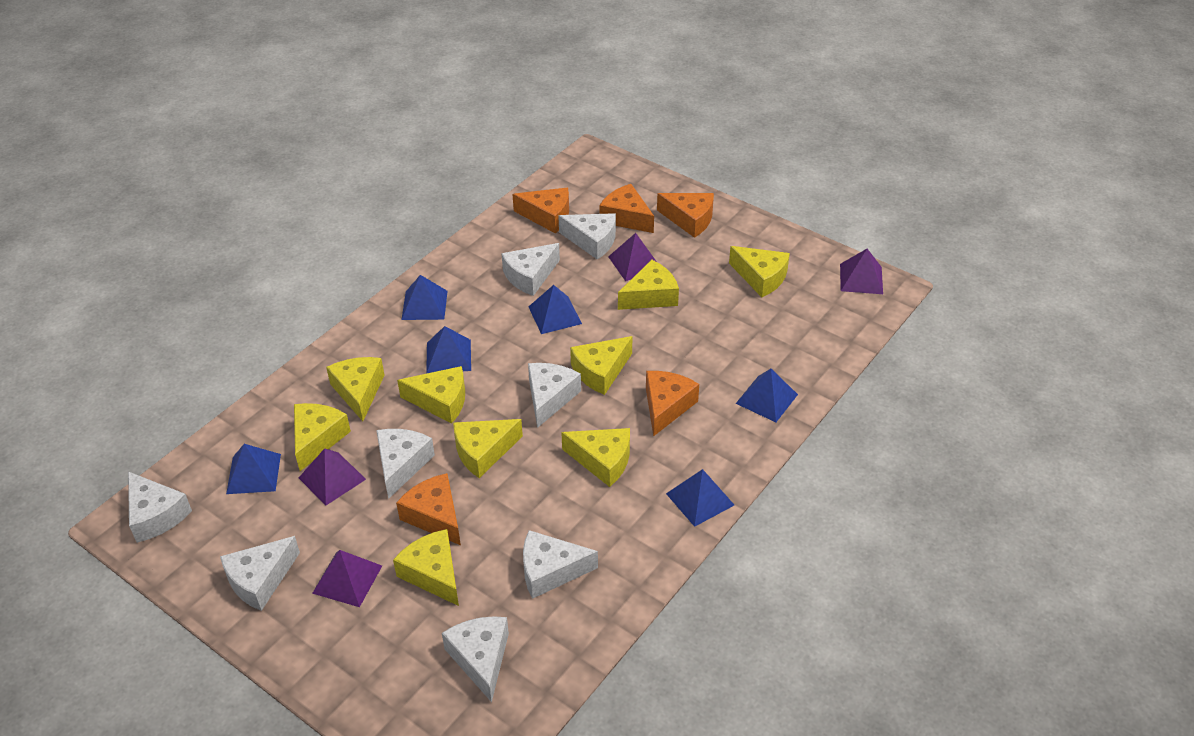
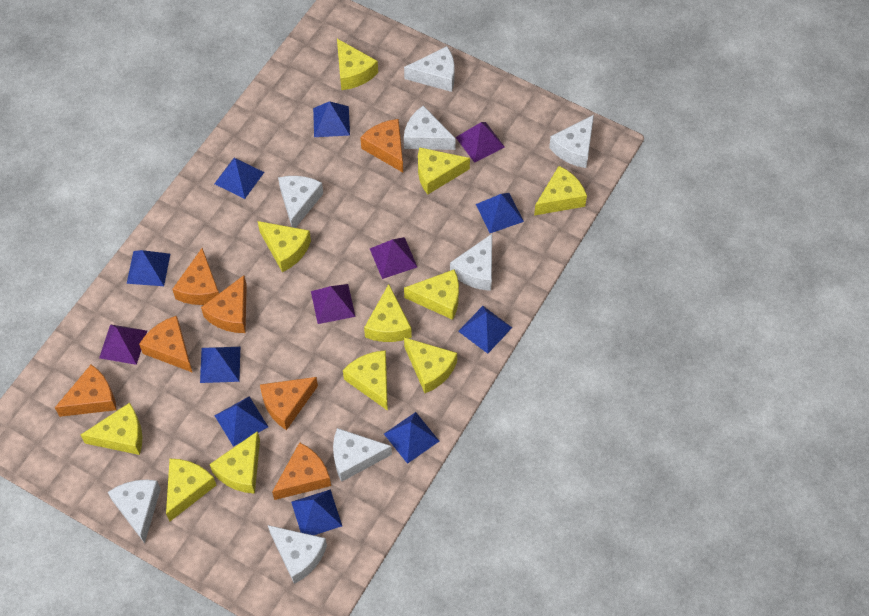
blue pyramid: [226,444,281,494] [402,275,448,320] [426,326,471,374] [528,285,582,334] [666,469,734,527] [736,369,798,422] = 6 -> [127,250,170,286] [200,347,240,383] [214,158,264,199] [214,396,268,447] [291,489,342,535] [313,101,350,137] [384,412,439,464] [458,306,512,354] [476,193,524,233] = 9
orange cheese: [396,473,461,545] [513,188,569,234] [599,184,654,233] [646,371,699,437] [657,193,714,238] = 5 -> [55,365,117,417] [139,316,193,373] [172,248,219,305] [201,275,247,333] [260,377,318,430] [272,442,331,500] [360,119,403,172] = 7
yellow cheese: [294,403,351,471] [326,357,385,421] [393,529,459,606] [397,366,465,424] [453,419,523,478] [561,428,630,487] [570,336,632,395] [618,260,679,310] [729,246,790,297] = 9 -> [81,403,142,455] [166,459,216,521] [209,431,260,494] [257,221,311,272] [337,39,378,90] [343,350,388,411] [364,284,412,342] [404,269,459,320] [404,337,457,393] [418,147,470,195] [534,166,587,216] = 11

